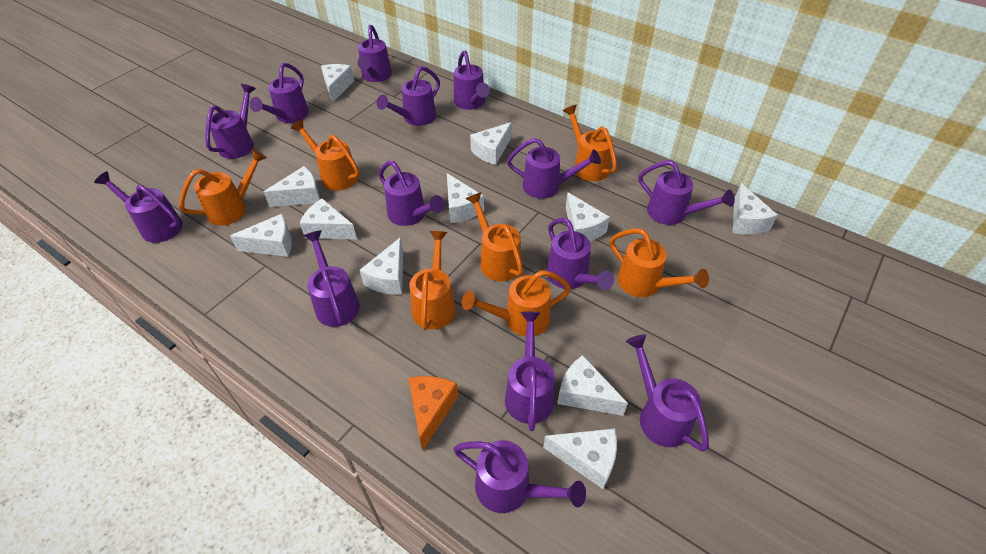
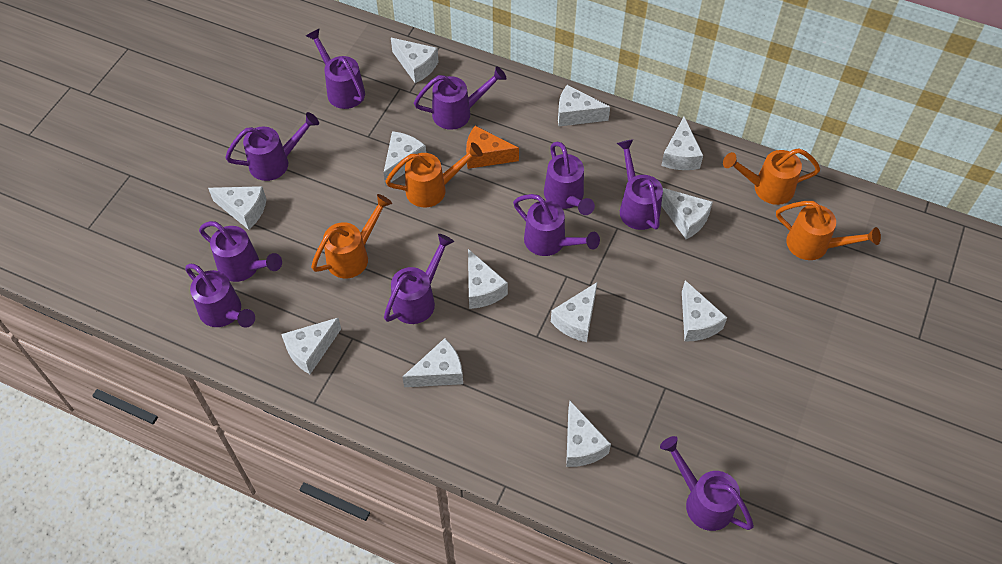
orange watering can: [179,149,267,226] [291,119,360,191] [409,231,456,330] [462,270,571,337] [466,192,524,282] [563,105,617,181] [610,228,709,297] = 7 -> [311,194,392,278] [385,142,483,207] [723,148,820,205] [776,201,881,260] = 4
purple watering can: [94,171,183,243] [205,84,256,159] [250,63,309,123] [304,230,360,327] [358,25,392,82] [377,66,440,126] [379,161,445,226] [453,440,586,513] [454,50,490,110] [505,312,555,431] [507,138,601,199] [547,218,614,290] [626,334,709,451] [638,160,735,225] = 14 -> [185,264,255,328] [199,221,282,282] [225,112,319,181] [306,29,365,109] [384,234,454,324] [414,66,507,130] [513,194,600,256] [544,142,595,215] [617,139,663,230] [660,436,754,531] = 10
white cheese: [230,214,292,257] [264,166,320,207] [300,198,357,240] [321,64,354,103] [360,237,403,295] [447,173,484,223] [470,122,512,165] [543,428,617,489] [557,355,628,416] [566,192,610,241] [733,183,778,234] = 11 -> [208,186,267,230] [281,318,341,374] [383,131,426,186] [391,38,439,83] [402,338,463,387] [468,249,508,309] [551,282,597,342] [558,85,610,126] [566,401,611,467] [661,117,703,170] [661,188,713,239] [682,280,727,342] = 12

